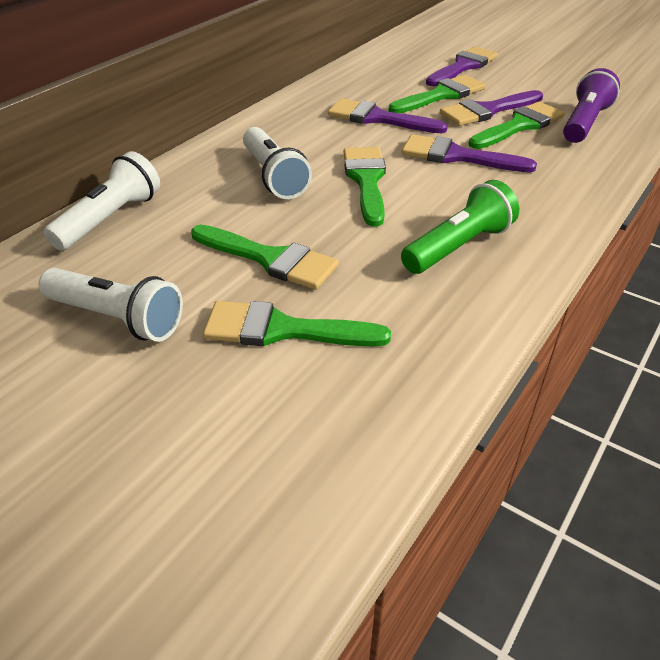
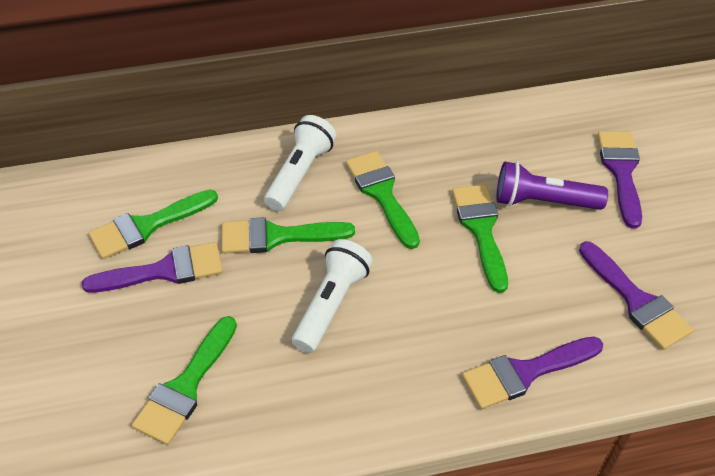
green flashlight: [401,180,519,274] = 1 -> none = 0
white flashlight: [39,268,183,342] [44,151,160,251] [243,127,312,199] = 3 -> [264,115,336,211] [292,239,373,353] = 2

